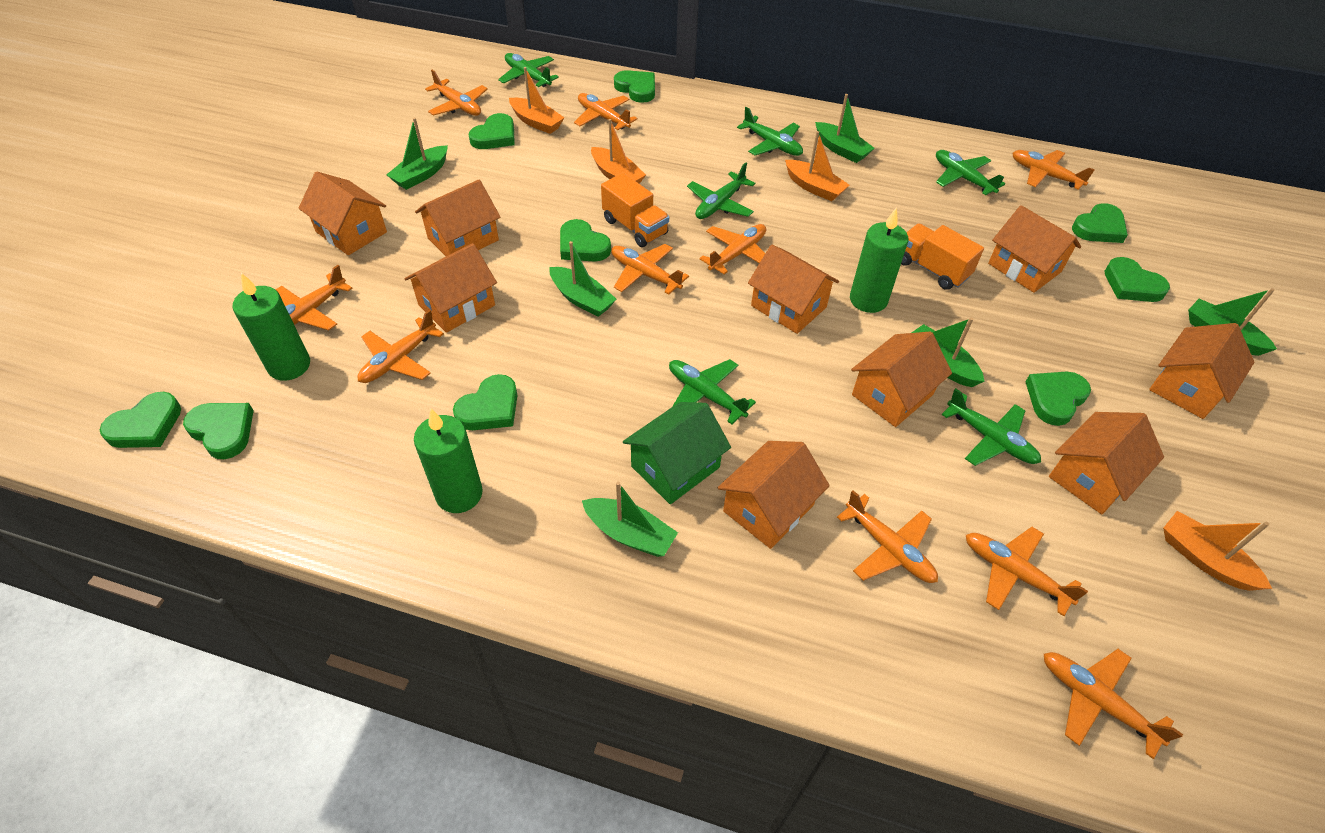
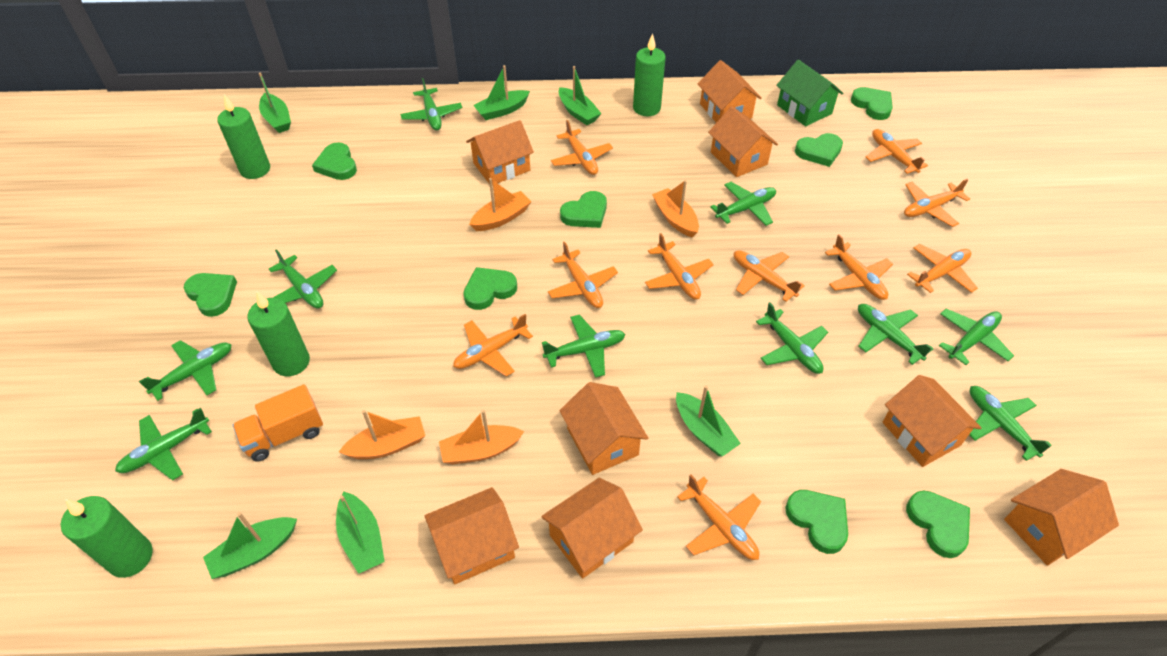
green candle: [233,273,310,381] [414,409,483,513] [850,207,908,313] = 3 -> [61,496,153,578] [217,94,270,179] [248,291,310,376] [633,33,666,116] = 4
green heart: [100,392,181,448] [183,403,254,459] [453,374,518,430] [469,113,515,149] [560,219,611,261] [614,70,655,103] [1025,372,1091,426] [1072,203,1128,243] [1105,257,1170,302] = 9 -> [183,273,237,317] [312,142,357,180] [464,267,517,310] [560,191,607,228] [785,490,848,554] [795,133,843,167] [851,87,893,120] [906,491,970,558] = 8
green plane: [498,53,559,87] [669,359,756,424] [687,162,755,219] [737,107,803,156] [936,150,1005,195] [942,388,1041,466] = 6 -> [115,408,212,481] [139,340,232,401] [269,249,337,309] [400,78,462,130] [542,315,625,378] [710,182,776,226] [756,302,828,374] [858,304,934,365] [939,309,1014,365] [969,386,1052,461] = 10
orange house: [299,171,387,255] [404,243,497,333] [415,179,501,256] [718,441,830,549] [748,245,839,334] [851,331,952,427] [988,205,1081,293] [1049,412,1164,514] [1149,323,1254,419] = 9 -> [425,487,519,584] [466,120,534,185] [541,478,643,579] [559,382,648,475] [698,60,762,123] [708,106,778,177] [882,375,981,467] [1004,469,1119,566] = 8
orange truck: [601,173,669,247] [901,223,984,290] = 2 -> [233,384,323,462] = 1

